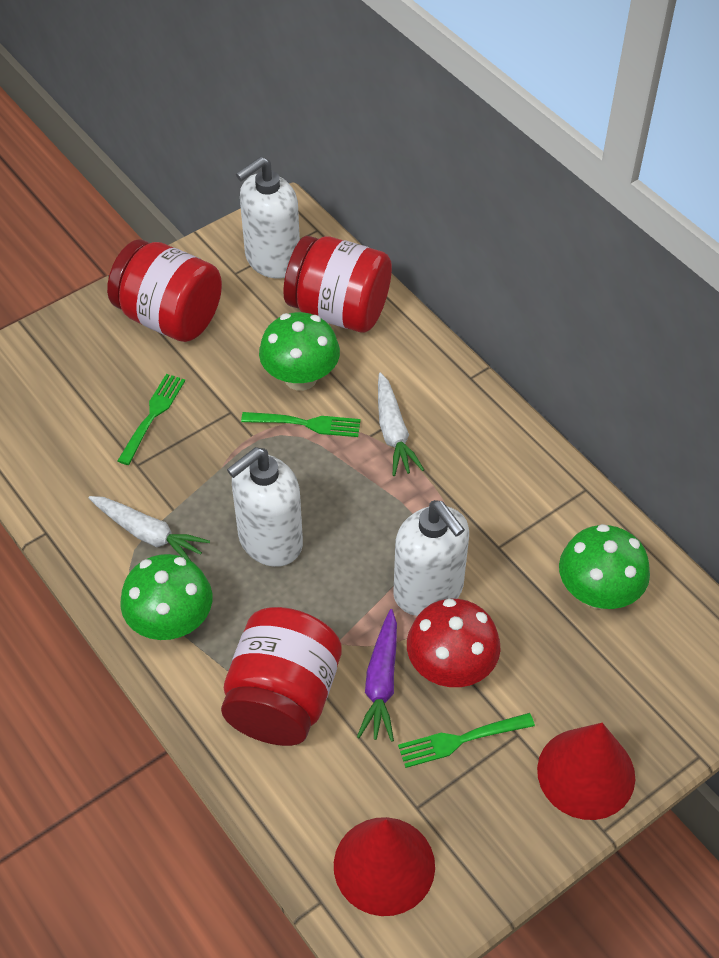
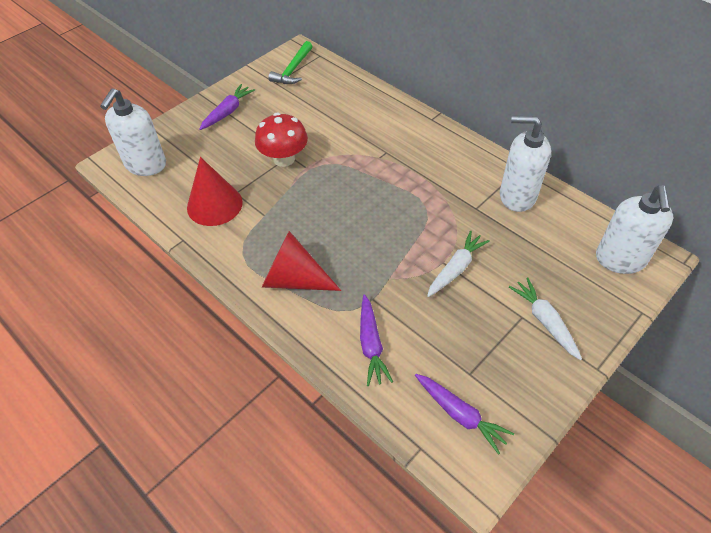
green fork: [117,374,185,465] [241,412,361,437] [398,713,535,768] = 3 -> none = 0
green hammer: none = 0 -> [268,41,312,84] = 1
green mushroom: [120,554,212,640] [259,312,340,391] [559,524,650,609] = 3 -> none = 0
purple carrot: [357,609,397,742] = 1 -> [199,84,255,130] [360,294,393,386] [415,374,514,455] = 3
red jar: [107,239,222,342] [221,607,342,746] [283,236,392,333] = 3 -> none = 0

